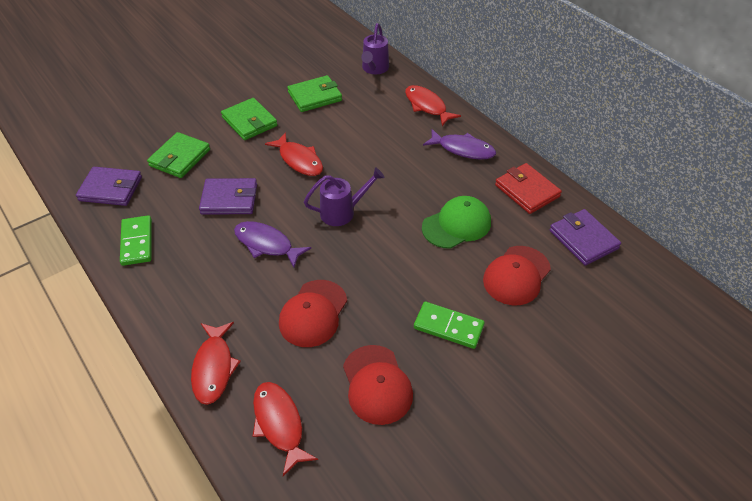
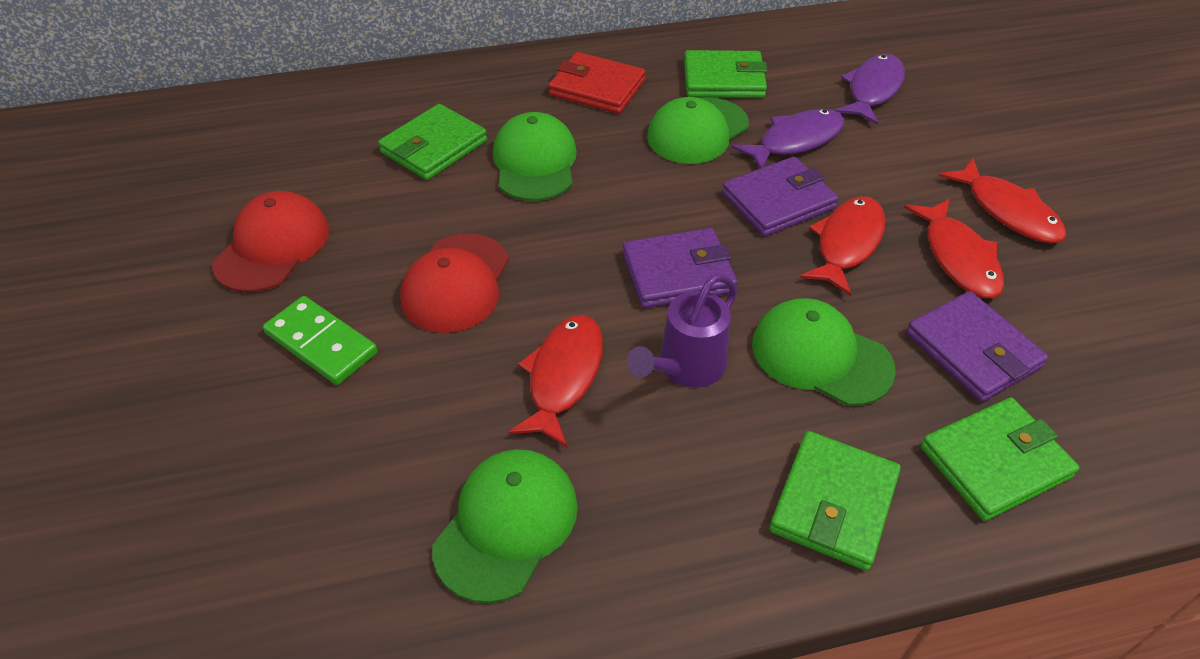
green cap: [422,196,491,249] = 1 -> [432,449,578,603] [493,112,577,201] [647,97,749,164] [752,298,896,406] = 4
green domino: [120,215,152,266] [414,302,485,349] = 2 -> [263,296,378,385] = 1
green wallet: [147,132,210,178] [221,98,277,140] [288,75,342,112] = 3 -> [378,104,487,180] [684,50,767,98] [769,431,901,571] [921,398,1080,521] = 4
purple watering can: [304,167,384,226] [361,23,389,74] = 2 -> [627,273,737,388] = 1
red cap: [279,280,347,347] [343,345,413,425] [483,246,551,305] = 3 -> [213,191,329,293] [400,233,509,333] = 2

